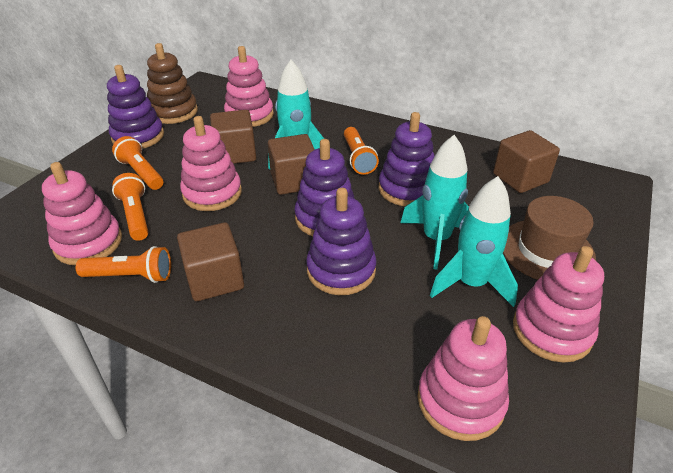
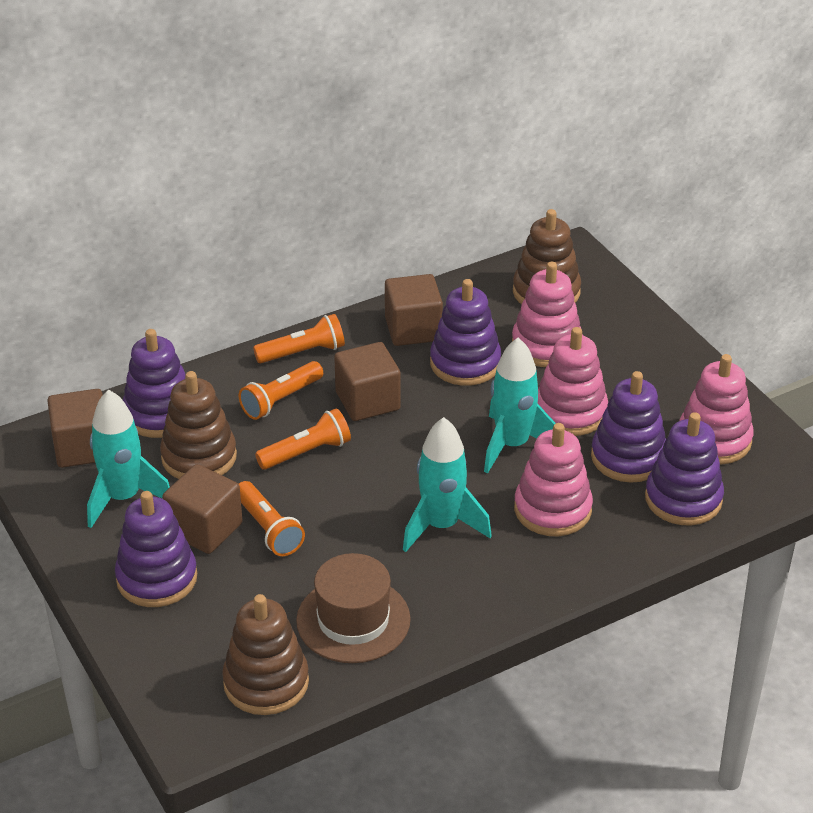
brown stacking toy: [147,43,198,124] = 1 -> [160,371,237,479] [222,594,309,715] [513,209,581,304] = 3
pink stacking toy: [42,162,122,265] [180,116,242,211] [224,46,274,127] [418,316,509,441] [513,246,604,363] = 5 -> [512,262,583,367] [514,423,593,536] [538,327,608,436] [679,354,754,465] = 4
purple stacking toy: [107,65,164,149] [294,139,354,236] [306,188,376,295] [379,112,435,207] = 4 -> [115,491,197,607] [123,329,185,438] [430,279,501,386] [591,371,666,482] [645,412,724,525] = 5

